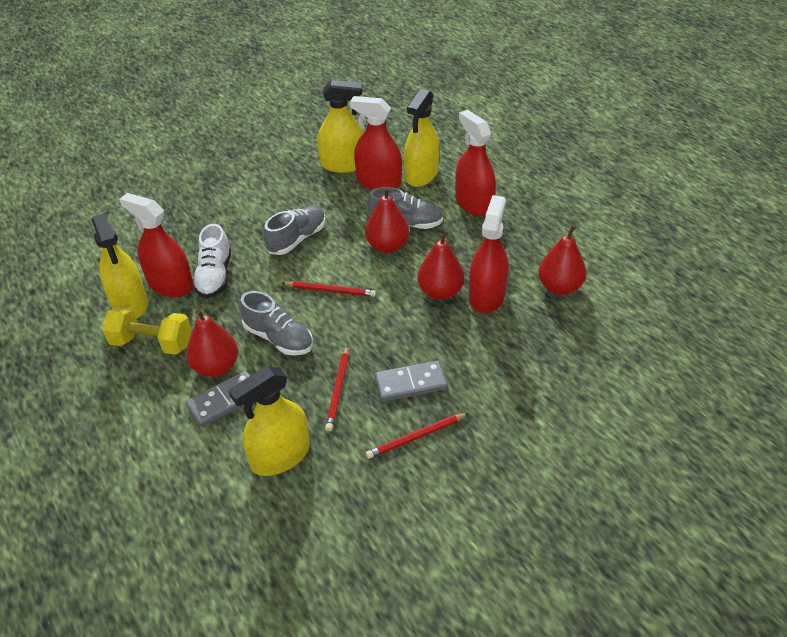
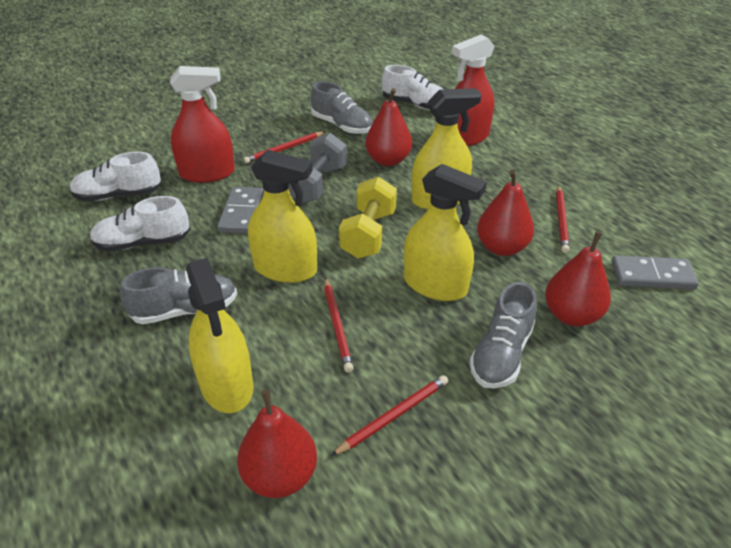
grey dumbbell: none = 0 -> [288,133,347,203] = 1
red pencil: [282,281,376,297] [325,345,349,431] [366,413,468,459] = 3 -> [243,131,325,164] [324,277,353,373] [331,375,448,456] [556,185,569,253] = 4
red spray bottle: [119,193,193,297] [350,96,402,190] [455,110,496,216] [469,195,508,313] = 4 -> [170,66,235,183] [452,34,495,146] = 2
white shoe: [193,224,231,298] = 1 -> [70,152,162,201] [90,196,190,252] [381,65,443,110] = 3

